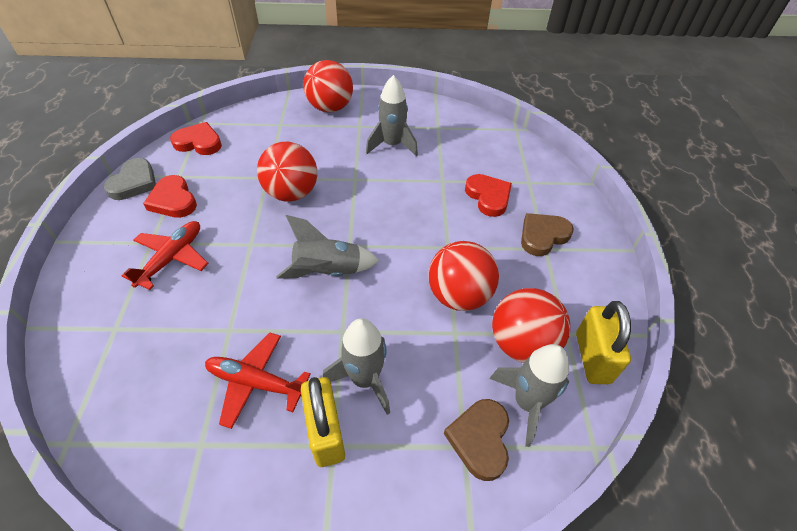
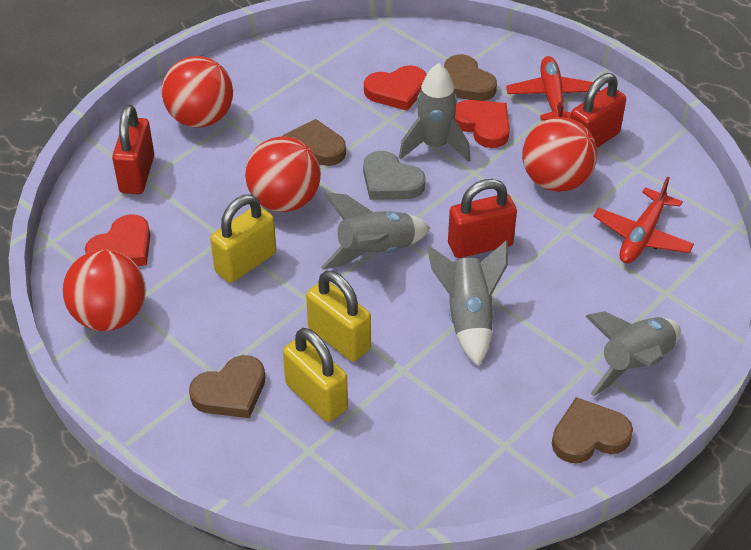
brown heart: [444,399,509,481] [521,213,574,256] = 2 -> [189,355,265,418] [282,119,346,166] [444,54,497,101] [552,397,633,463] = 4
red padlock: none = 0 -> [112,105,154,194] [448,179,517,258] [570,73,626,148] = 3
yellow padlock: [301,377,345,467] [576,301,631,384] = 2 -> [210,194,276,283] [283,328,348,422] [306,271,371,361] = 3

